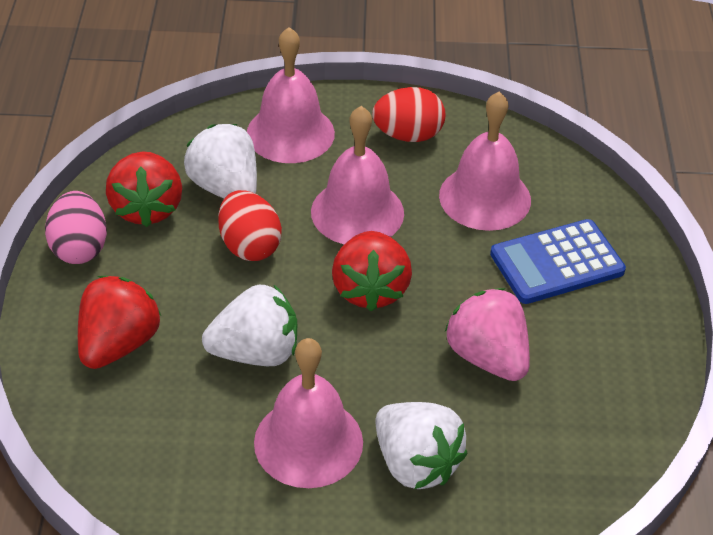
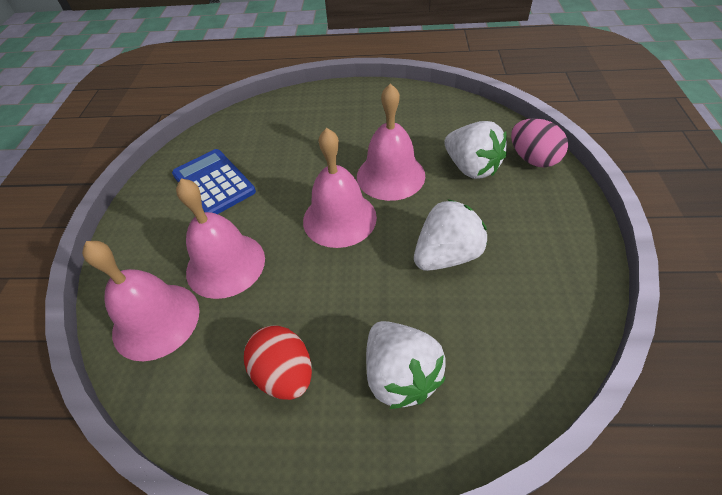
pink strawberry: [445,288,530,381] = 1 -> none = 0
red egg: [218,190,282,261] [372,87,445,142] = 2 -> [244,325,312,400] = 1
red strawberry: [78,276,161,369] [106,151,182,227] [332,231,412,312] = 3 -> none = 0

